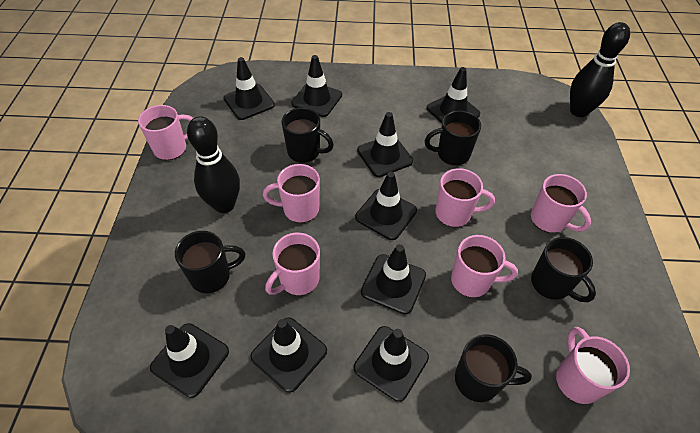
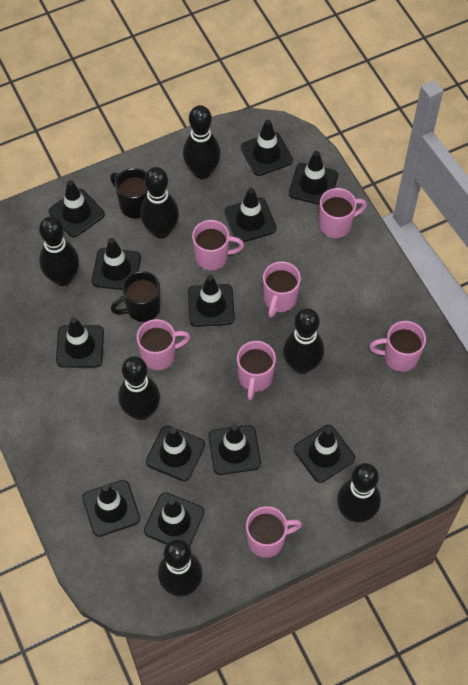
black bowling pin: [187,116,240,213] [570,22,630,117] = 2 -> [39,217,79,286] [118,356,160,420] [140,167,179,239] [158,539,203,597] [183,105,220,179] [283,308,324,374] [337,463,381,523] = 7
black mug: [175,231,245,293] [281,108,334,163] [424,111,481,166] [455,334,532,402] [531,237,596,302] = 5 -> [110,168,148,219] [111,271,160,322] = 2
black traffic cone: [150,323,229,398] [224,57,275,120] [250,318,327,393] [291,55,342,117] [354,326,429,402] [355,172,417,240] [357,112,413,177] [361,244,426,314] [427,67,480,123] = 9 -> [49,180,105,237] [56,317,104,368] [82,480,140,537] [92,238,141,290] [144,492,205,547] [146,425,205,481] [188,275,235,327] [209,424,261,475] [224,188,277,242] [241,120,293,176] [289,151,338,205] [294,425,355,483] = 12

